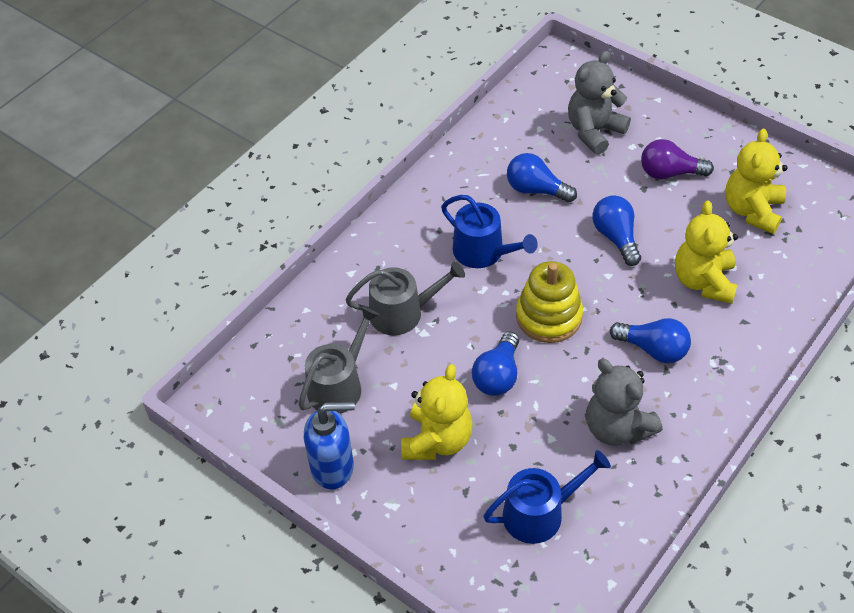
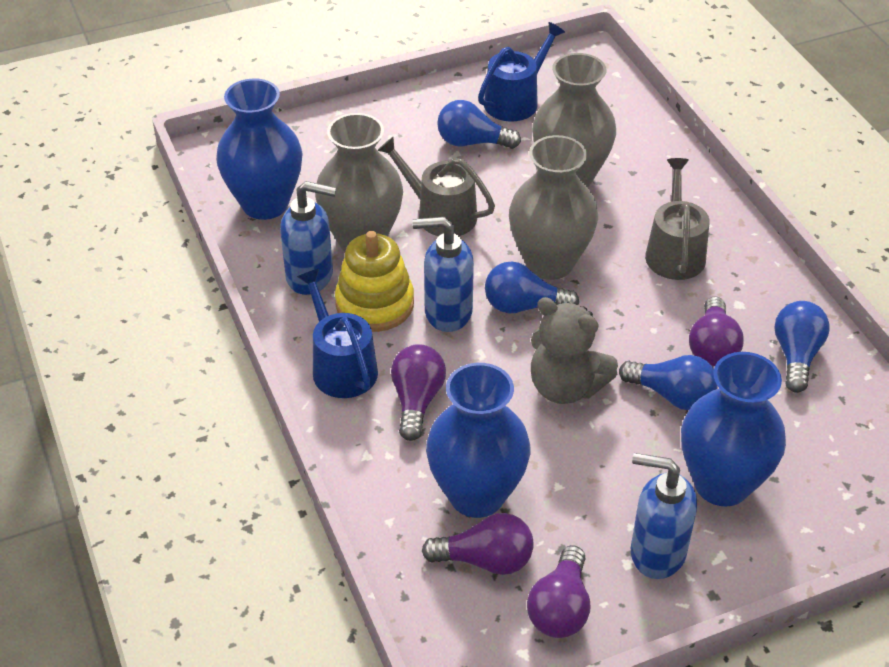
blue soap dispenser: [304,401,355,489] = 1 -> [280,181,336,295] [412,217,474,332] [631,453,697,579] = 3
blue vase: none = 0 -> [216,79,303,220] [426,363,530,518] [681,352,786,507] = 3
grey teddy bear: [568,51,631,155] [586,359,663,446] = 2 -> [531,297,618,404] = 1
grey vase: none = 0 -> [315,113,403,251] [509,135,598,280] [532,53,616,187] = 3
purple light bulb: [641,139,714,179] = 1 -> [391,344,446,441] [422,513,534,575] [527,545,590,638] [689,297,744,367] = 4
yellow teddy bear: [401,364,473,460] [675,201,738,304] [726,129,787,234] = 3 -> none = 0

